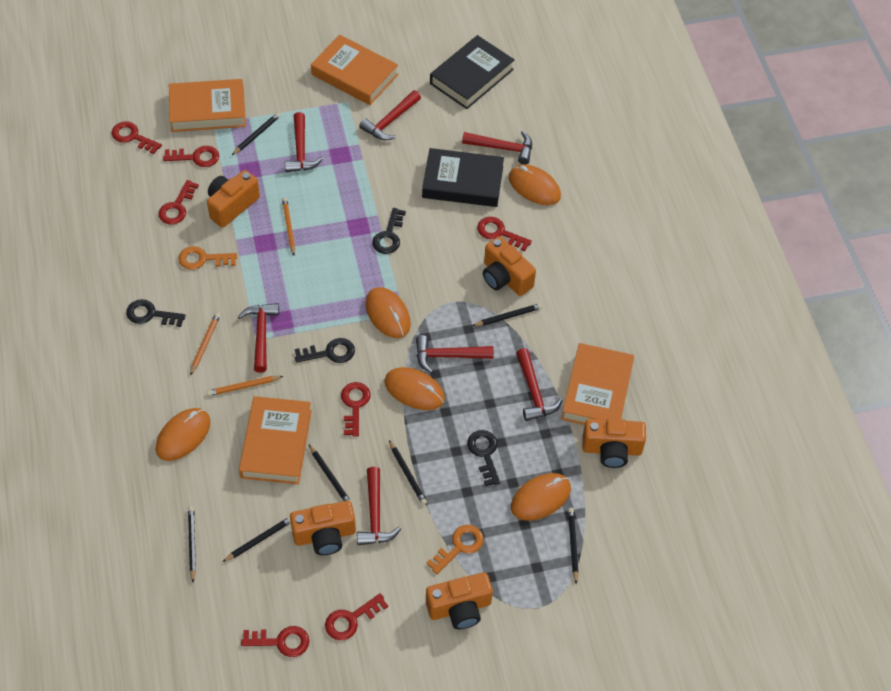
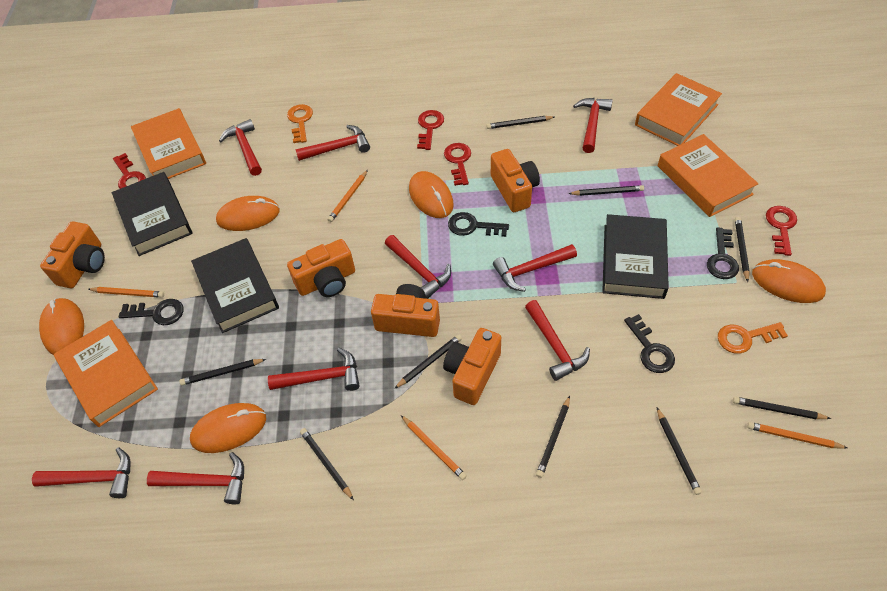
black book: [422,148,504,207] [430,35,514,109] = 2 -> [112,172,192,256] [191,238,279,333] [602,214,669,299] = 3
black pencil: [188,506,196,582] [222,516,291,562] [232,113,280,155] [309,445,352,503] [389,440,427,505] [472,303,542,326] [568,508,578,584] = 7 -> [179,359,266,385] [300,428,354,500] [394,334,462,389] [486,116,554,129] [536,396,570,478] [568,185,644,196] [657,408,702,495] [733,397,831,419] [735,217,750,282] = 9
orange pencil: [190,312,220,375] [207,376,283,396] [282,197,295,255] = 3 -> [88,287,164,298] [327,170,368,222] [401,415,467,480] [747,422,847,449] = 4
red hammer: [238,303,279,373] [285,112,323,172] [357,467,401,545] [359,90,421,140] [416,335,494,373] [462,131,532,165] [516,348,563,421] = 7 -> [32,448,130,498] [147,452,244,504] [219,119,262,176] [268,348,360,391] [295,125,370,161] [385,235,451,299] [493,244,577,292] [525,300,590,381] [573,98,613,153] = 9
red key: [112,121,162,154] [158,180,199,225] [163,146,219,167] [241,626,309,657] [325,593,388,640] [341,382,371,436] [477,217,532,251] = 7 -> [113,153,146,189] [417,110,444,150] [444,143,471,186] [766,206,797,256] = 4

